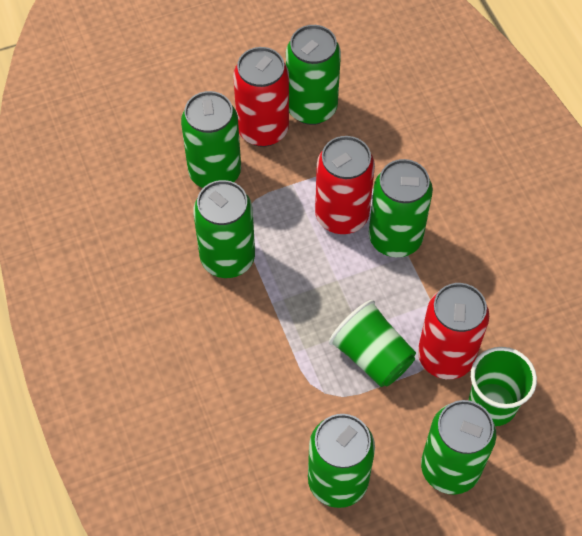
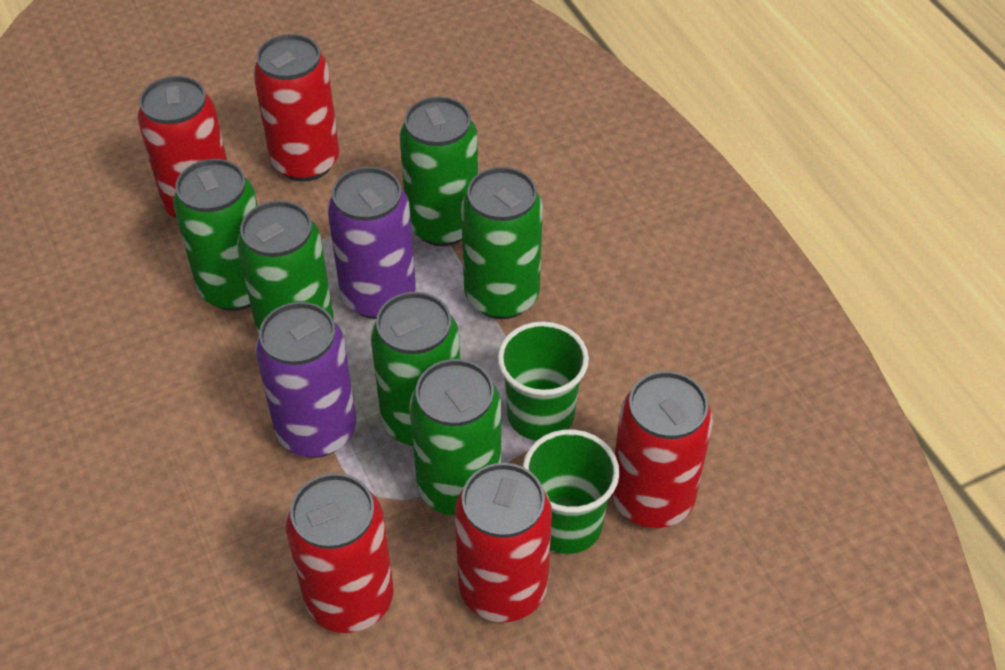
purple can: none = 0 -> [255,302,356,458] [328,167,416,319] = 2
red can: [233,47,289,147] [315,136,375,234] [418,283,489,379] = 3 -> [138,76,227,219] [253,34,339,181] [286,473,394,633] [455,463,552,622] [611,371,713,528] = 5

